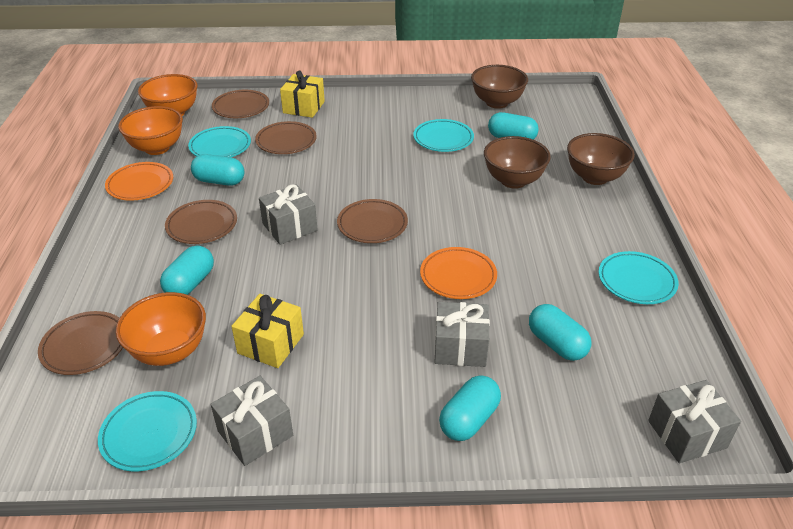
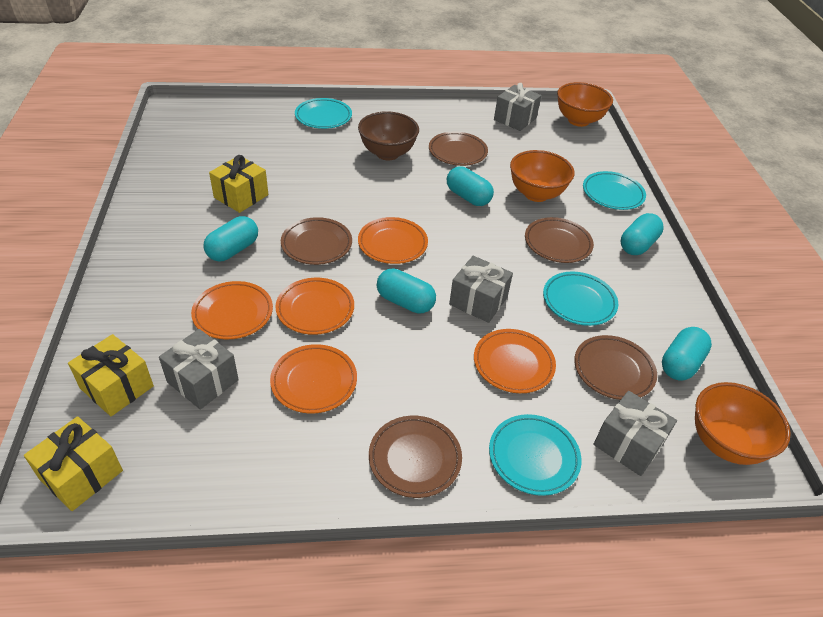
brown bowl: [471,65,528,109] [484,136,551,189] [567,133,635,185] = 3 -> [358,111,419,160] = 1
orange plate: [105,162,173,201] [420,247,497,299] = 2 -> [191,281,273,339] [270,344,357,414] [276,278,354,335] [358,217,428,264] [474,329,556,393] = 5
yellow gift: [231,294,304,368] [280,71,325,118] = 2 -> [24,416,123,511] [68,334,154,416] [209,155,268,213] = 3

